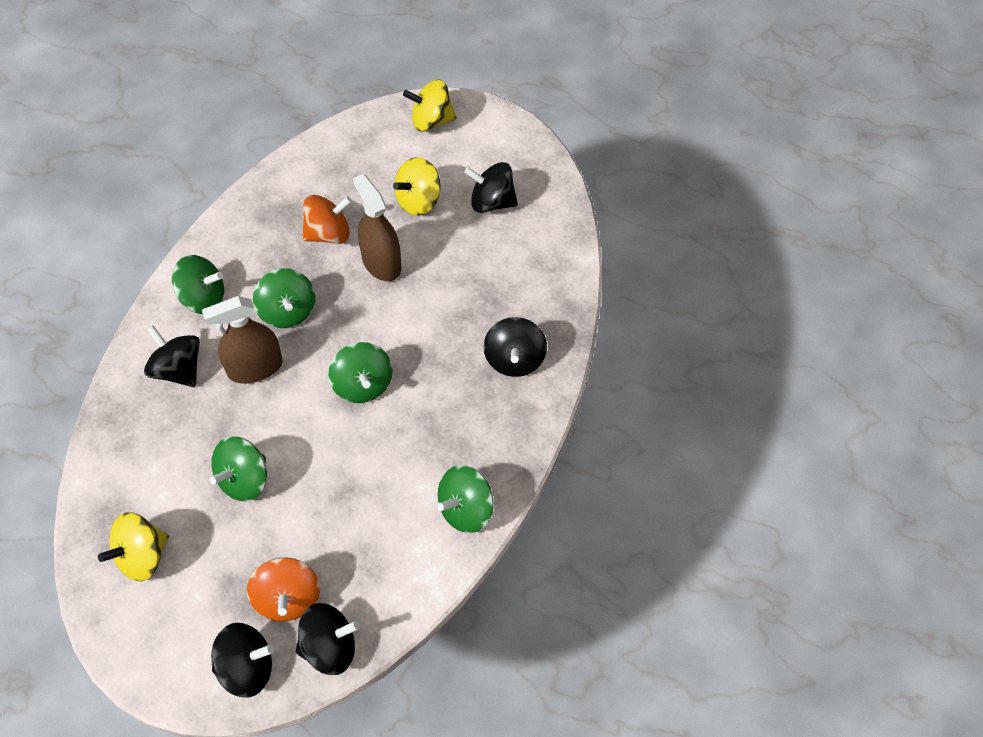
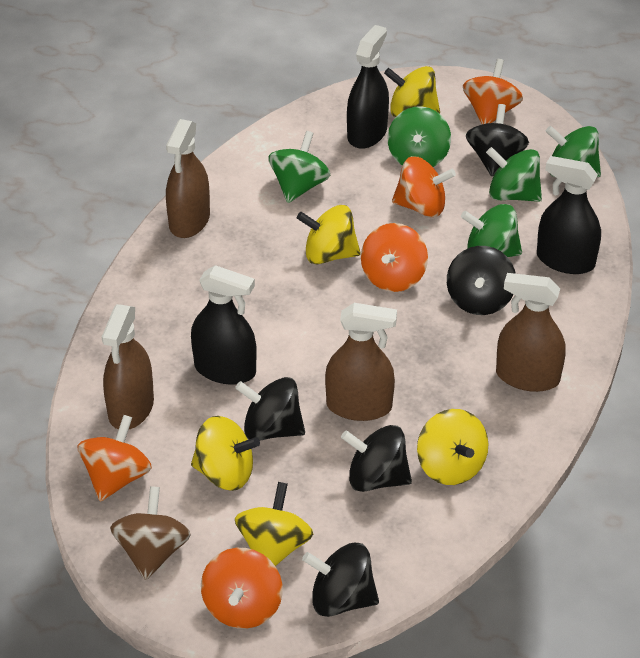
black spray bottle: none = 0 -> [191,265,257,385] [347,25,389,149] [537,156,601,274] = 3
brown spinning top: none = 0 -> [110,486,191,580] = 1
brown spray bottle: [202,296,282,384] [353,174,401,281] = 2 -> [102,304,154,429] [166,119,210,238] [325,303,397,421] [496,273,566,392] = 4
orange spinning top: [247,557,320,622] [302,195,352,244] = 2 -> [78,415,152,502] [201,548,283,629] [361,223,428,292] [392,156,456,217] [463,59,523,124] = 5
yellow spinning top: [98,512,169,581] [393,157,441,216] [403,80,456,132] = 3 -> [191,416,260,491] [235,482,313,566] [297,205,361,264] [384,66,440,117] [417,409,488,485] = 5

